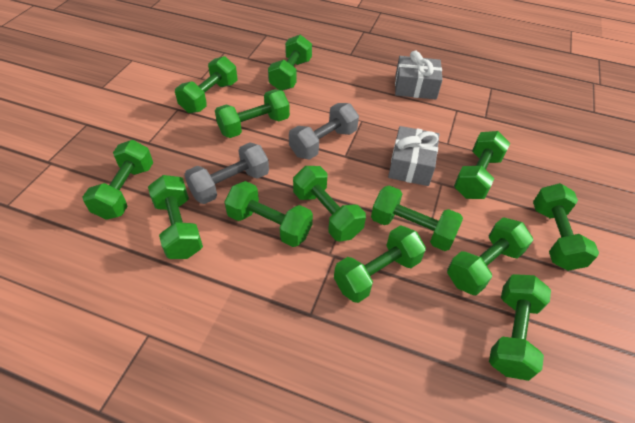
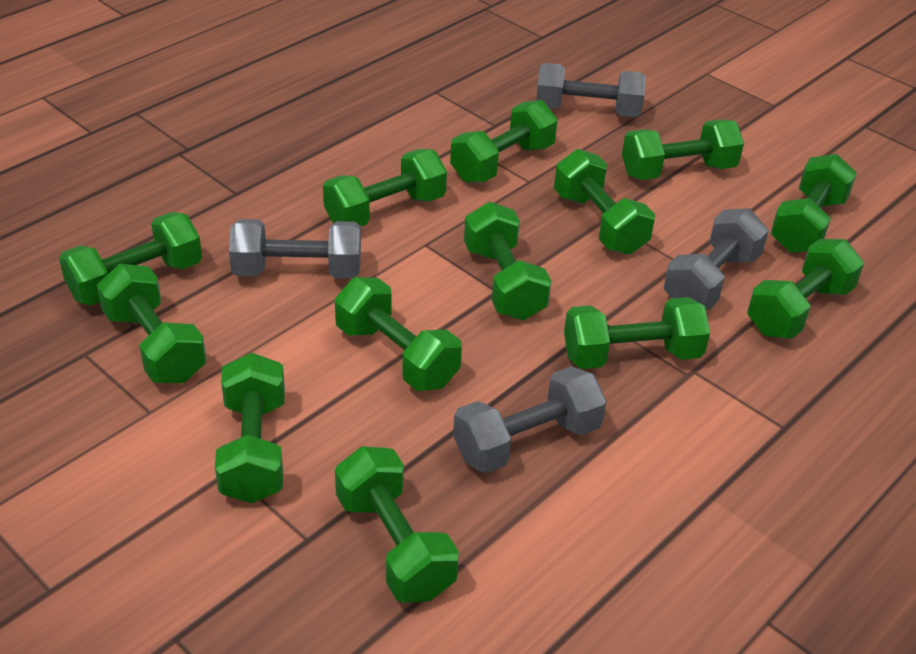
grey dumbbell: [184,143,269,204] [289,103,359,160] = 2 -> [229,219,361,278] [453,366,607,473] [536,63,646,117] [664,208,769,310] = 4
grey gift: [388,126,439,186] [395,51,443,99] = 2 -> none = 0

